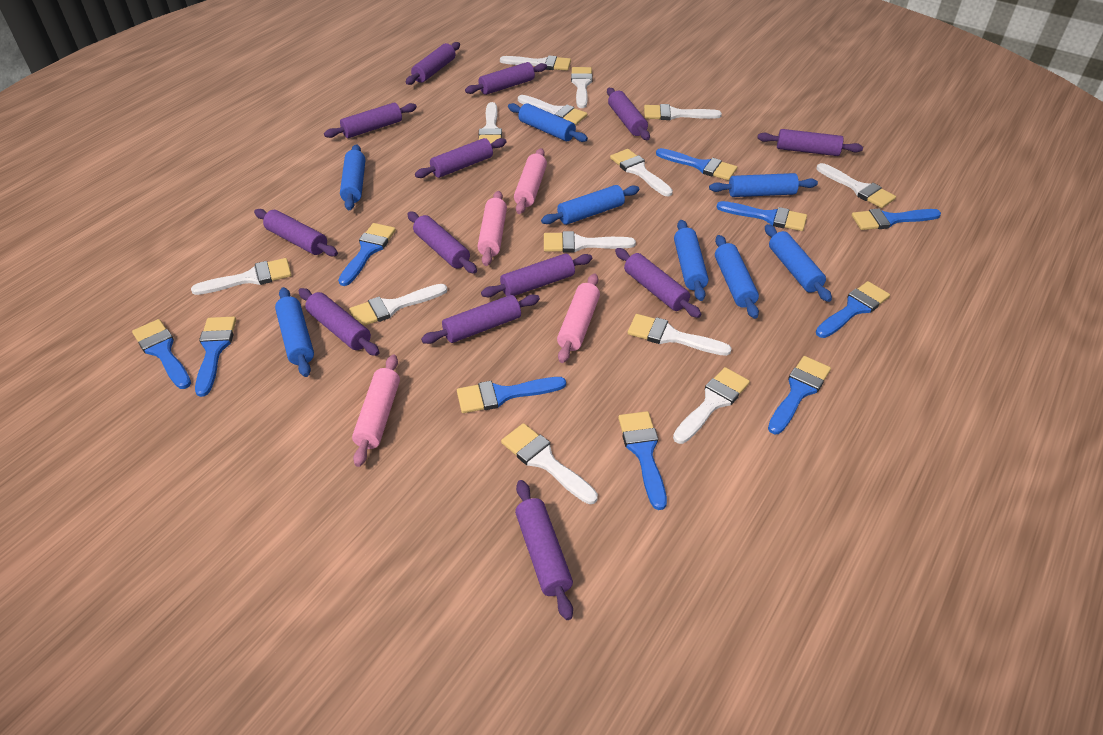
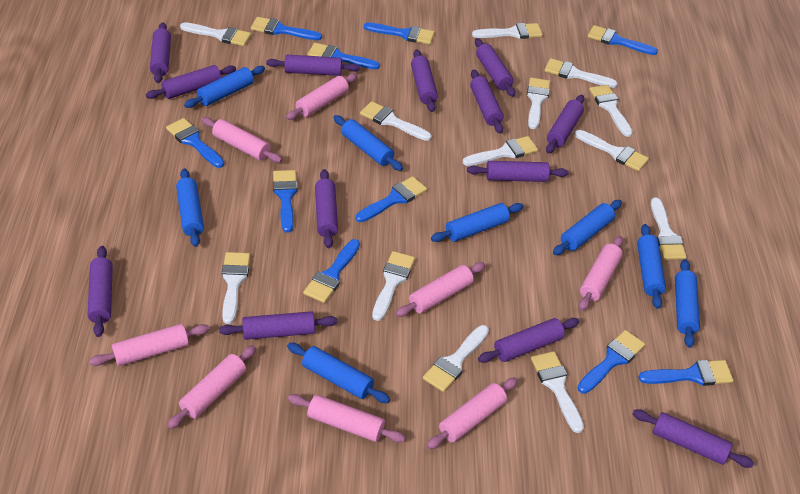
pink rolling pin: [352,355,400,467] [478,191,507,266] [514,148,547,214] [557,274,600,363] = 4 -> [90,324,210,366] [167,345,256,429] [201,117,282,163] [286,73,357,120] [288,394,406,443] [396,262,485,317] [427,377,518,449] [579,236,623,311] = 8

